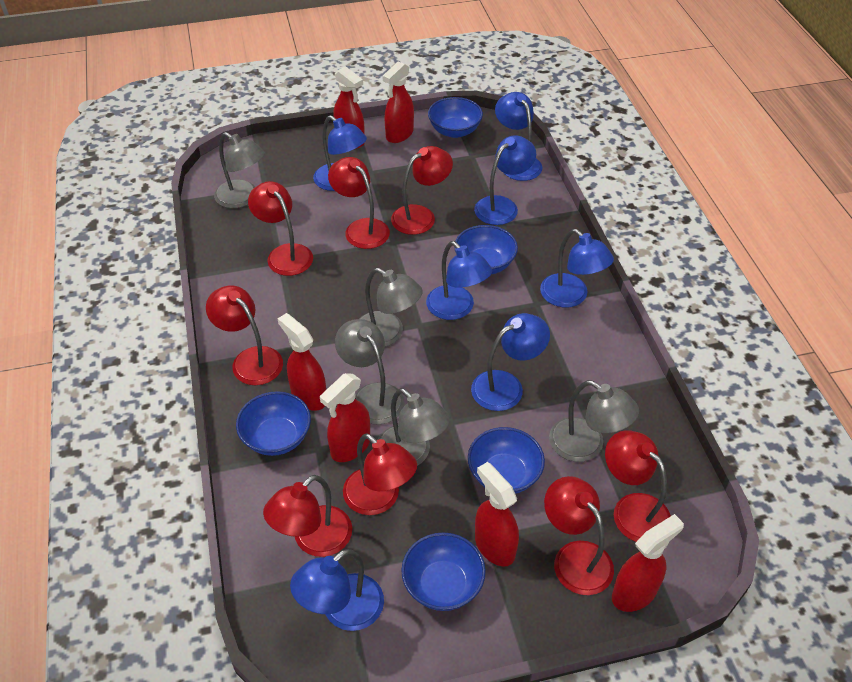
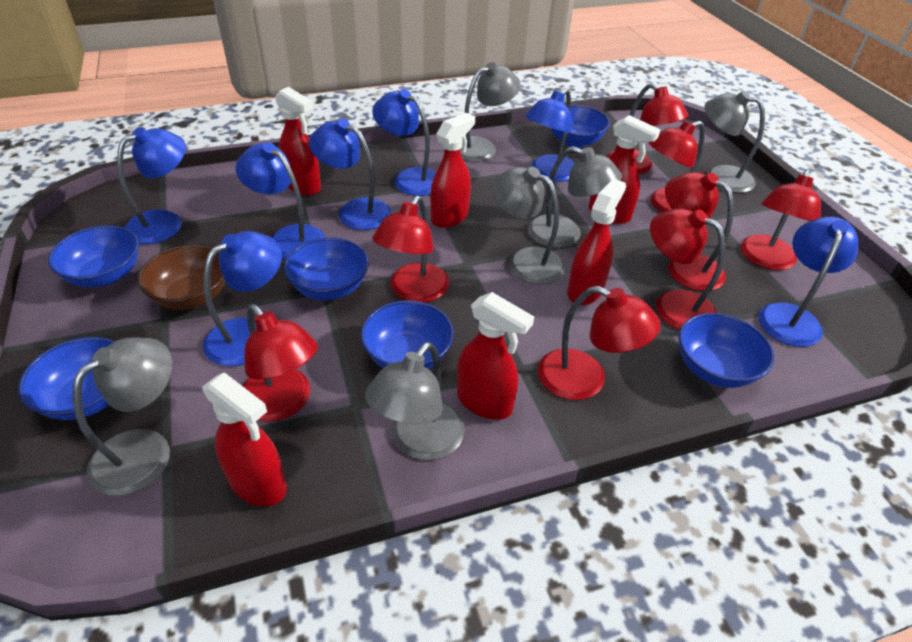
blue bowl: [236,391,311,456] [401,532,486,611] [428,97,483,138] [454,225,518,274] [468,427,545,494] = 5 -> [18,337,115,420] [48,225,139,287] [284,238,369,300] [361,300,454,369] [550,105,610,148] [679,313,774,388] = 6
brown bowl: none = 0 -> [138,245,225,310] = 1
grey lamp: [214,132,265,208] [335,319,405,425] [359,268,423,347] [378,388,450,466] [549,380,639,462] = 5 -> [73,338,172,496] [365,342,465,460] [460,62,520,162] [491,167,565,285] [528,146,622,248] [705,91,765,193] = 6

